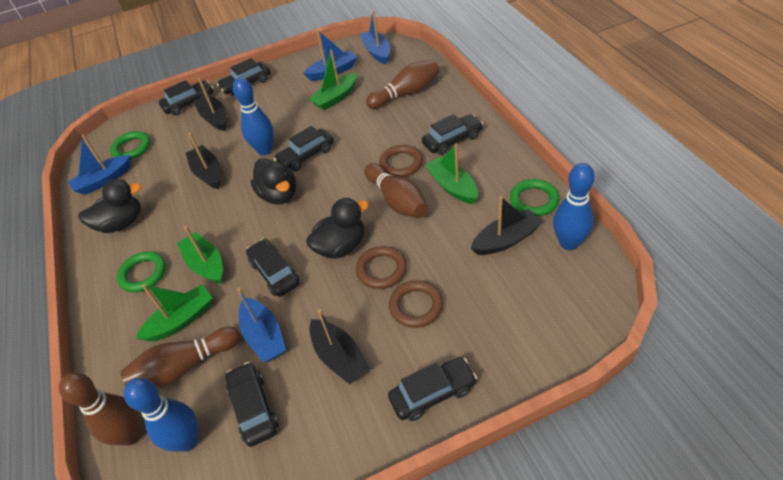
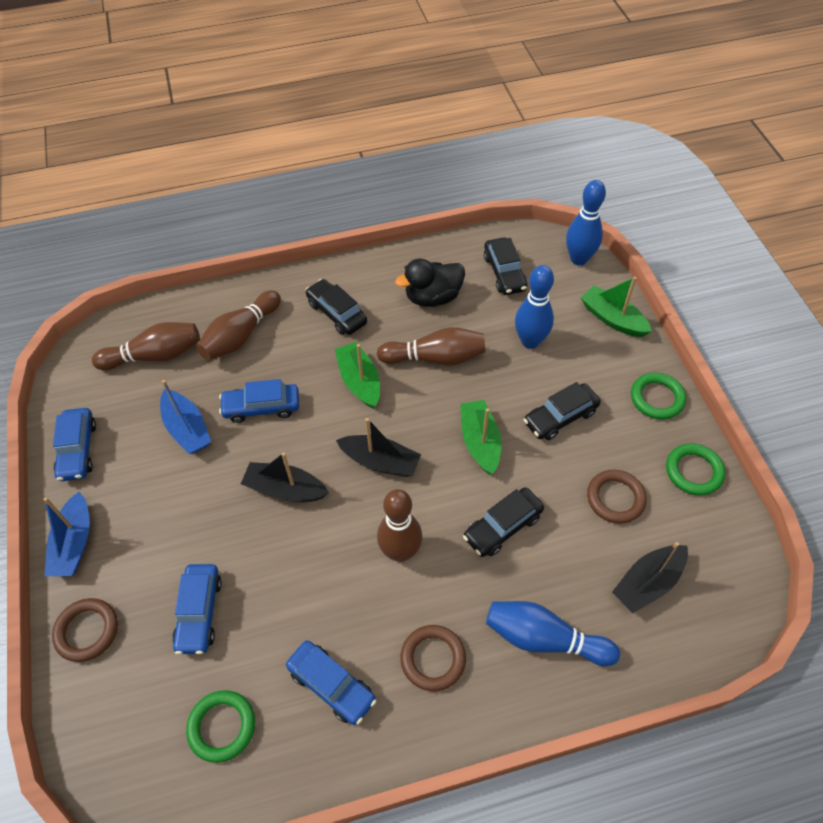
black boat: [186,133,220,189] [194,78,227,131] [310,309,371,385] [471,196,542,255] = 4 -> [241,452,329,502] [336,418,421,477] [612,542,688,613] = 3
black car: [159,80,213,115] [217,58,270,96] [226,362,278,447] [246,239,300,297] [274,126,334,171] [388,357,477,421] [422,114,483,155] = 7 -> [305,279,367,335] [463,487,544,557] [484,237,527,295] [524,382,601,440] = 4
black duck: [78,179,142,233] [250,158,296,204] [306,198,369,259] = 3 -> [395,259,465,307] = 1
blue boat: [68,134,130,195] [237,288,286,363] [303,30,357,81] [360,10,390,64] = 4 -> [43,492,90,576] [160,380,211,454] = 2
blue car: none = 0 -> [53,408,96,481] [172,564,222,654] [219,379,299,423] [286,640,376,725] = 4
green boat: [136,284,213,342] [177,226,223,284] [309,50,357,111] [425,143,478,204] = 4 -> [335,342,380,409] [460,400,502,475] [581,277,652,337] = 3

